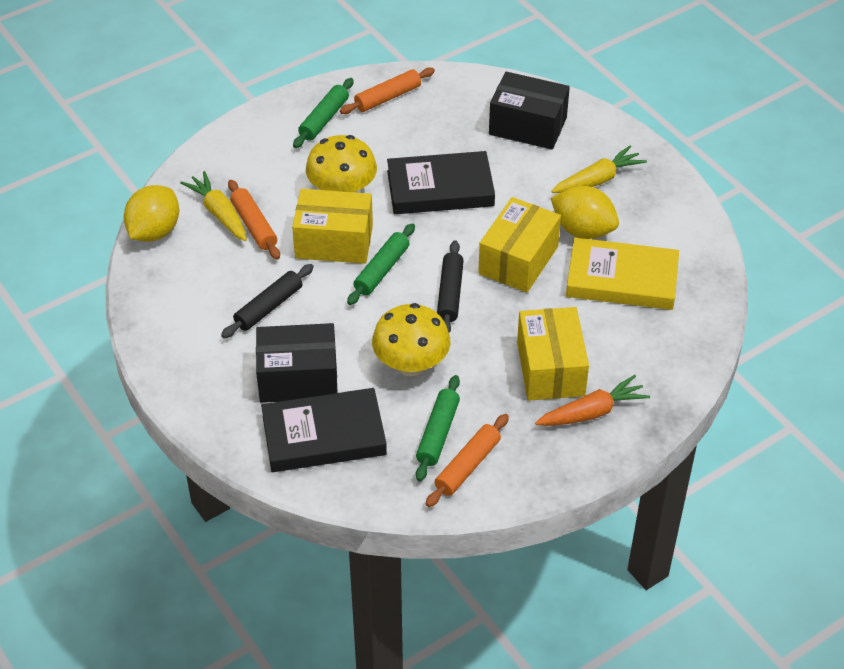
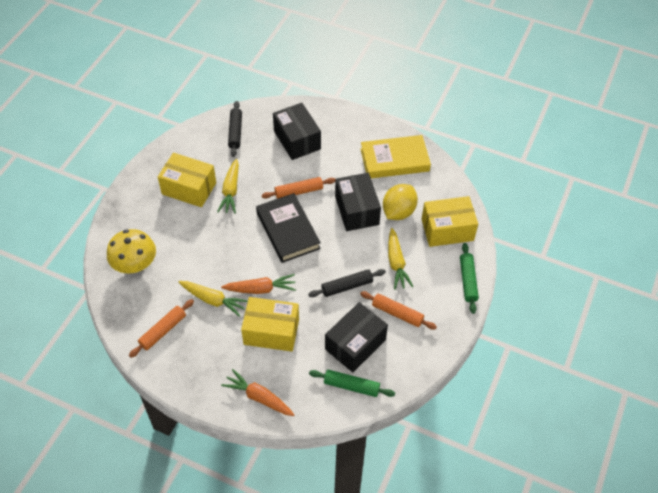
black book: [261,388,387,472] [387,151,495,214] = 2 -> [256,193,321,263] = 1
black box: [256,323,338,403] [489,72,570,150] = 2 -> [273,103,321,160] [325,302,388,372] [335,173,381,231] = 3
green rolling pin: [293,78,354,148] [347,223,415,305] [416,375,460,481] = 3 -> [309,370,395,397] [460,243,479,314] = 2
orange carrot: [535,375,650,426] = 1 -> [221,274,296,294] [221,369,294,416] = 2
yellow carrot: [180,171,247,241] [551,145,647,193] = 2 -> [179,281,248,317] [217,159,239,213] [388,228,413,290] = 3
yellow lemon: [124,185,179,241] [551,186,619,239] = 2 -> [383,184,418,220] = 1
yellow mushroom: [306,135,377,193] [372,303,450,376] = 2 -> [107,229,156,273] = 1

